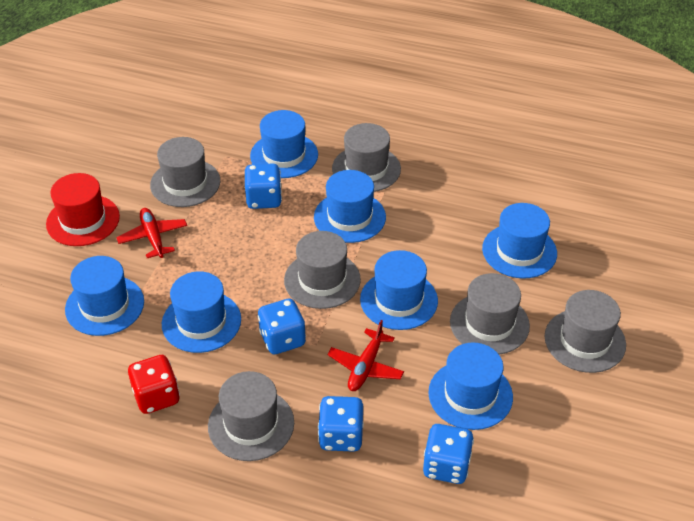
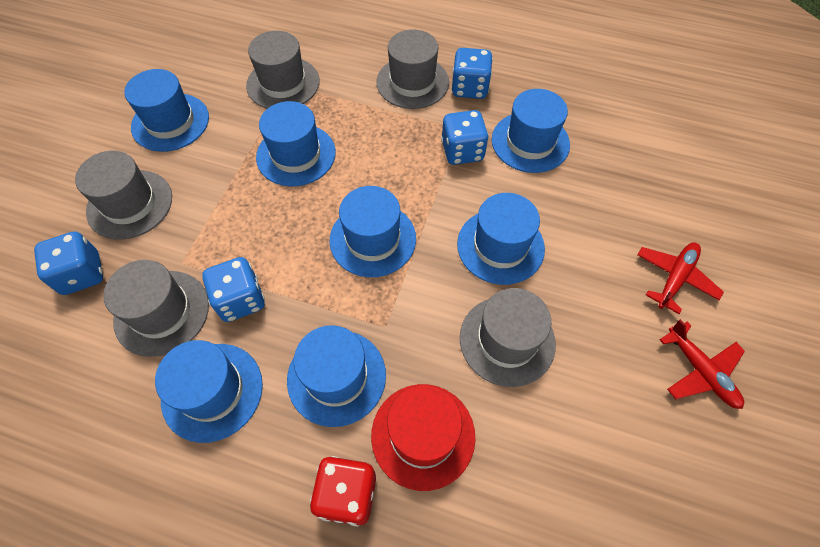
grey hat: [150,137,220,207] [208,371,294,461] [284,231,361,309] [332,123,401,192] [450,273,530,355] [545,290,626,373] = 6 -> [75,151,172,240] [103,260,209,357] [246,31,320,109] [376,29,449,109] [460,288,556,387] = 5

